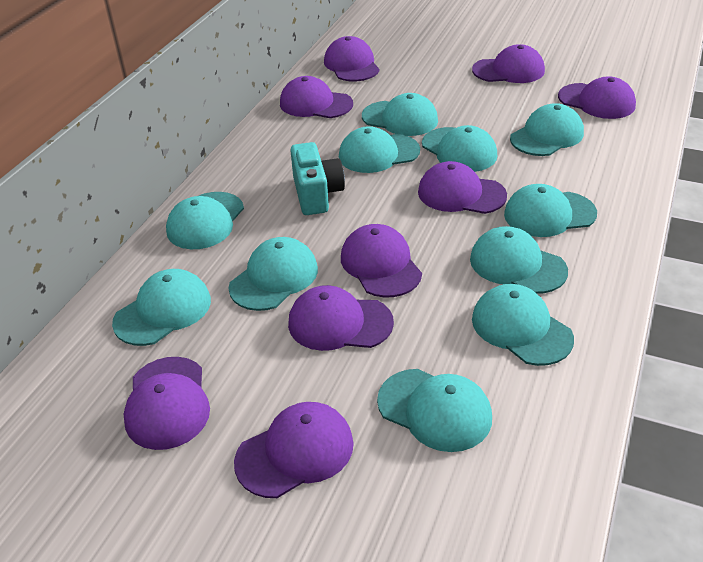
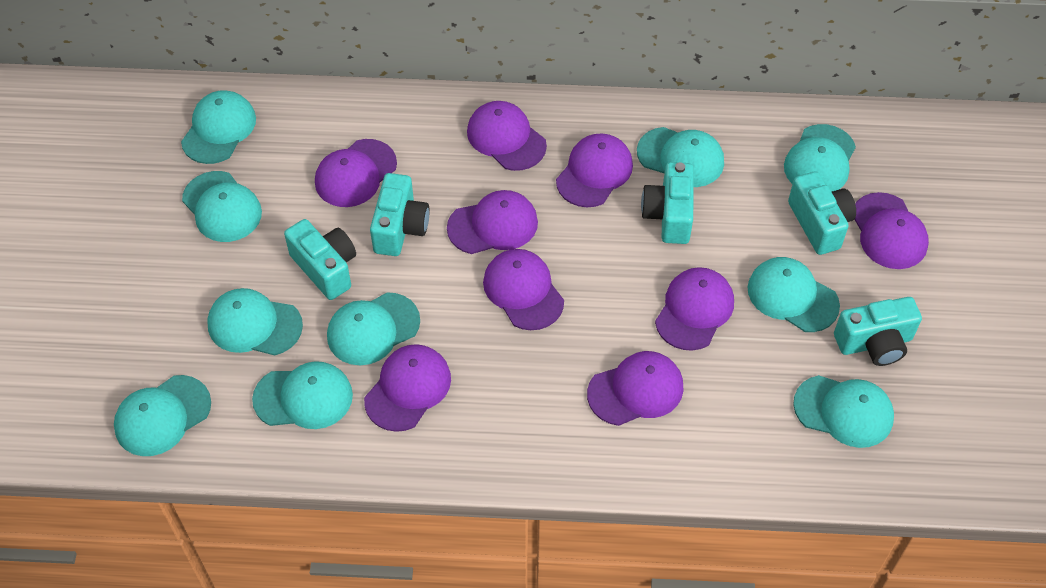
turquoise camera: [290,142,345,215] = 1 -> [284,219,356,300] [370,173,430,256] [641,162,694,244] [788,171,856,255] [834,297,922,366] = 5
turquoise cap: [112,269,211,346] [166,192,244,249] [228,237,318,311] [339,126,420,173] [362,93,438,136] [377,369,492,452] [422,125,497,172] [470,226,568,294] [472,284,574,366] [504,184,597,237] [510,103,584,156] = 11 -> [114,375,211,456] [181,90,256,164] [182,171,262,242] [207,288,303,356] [252,361,353,429] [327,292,420,365] [637,127,724,187] [748,257,840,332] [784,124,856,192] [793,375,894,448] = 10

